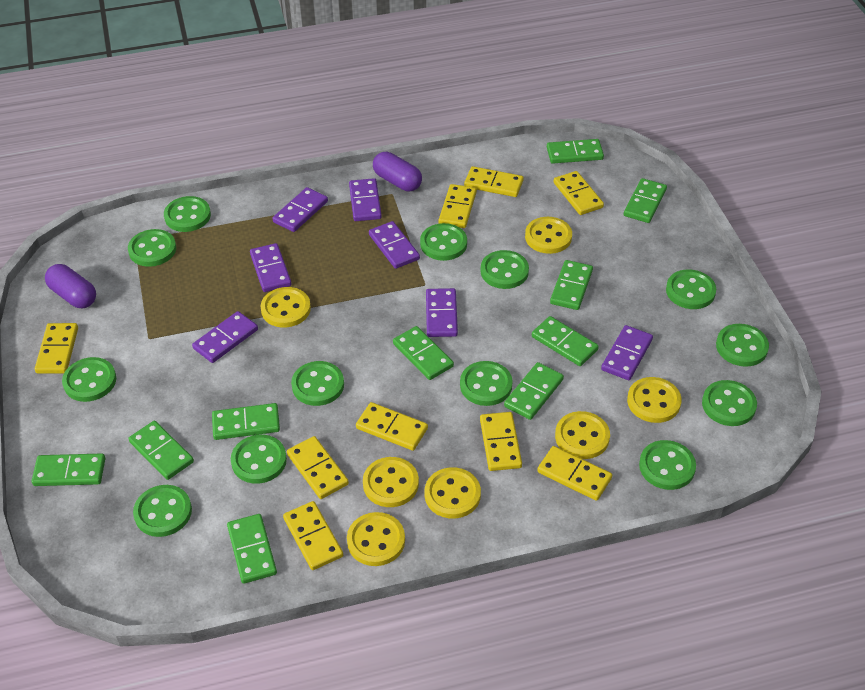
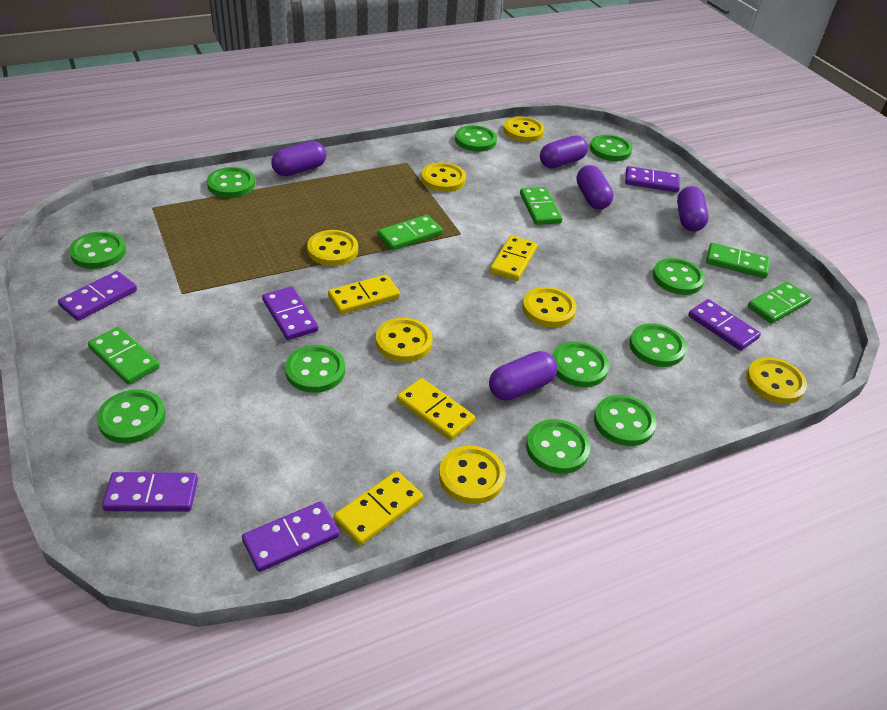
green button: [62,357,116,402] [128,229,176,267] [133,485,192,537] [164,196,211,232] [231,435,287,484] [291,361,344,406] [420,223,467,261] [460,361,513,406] [481,250,529,289] [639,440,696,490] [666,269,716,309] [702,380,757,426] [716,324,769,367] = 13 -> [69,231,126,269] [97,389,166,443] [207,167,255,198] [285,345,345,393] [455,125,497,152] [526,419,591,474] [552,342,609,387] [590,135,632,161] [594,395,657,446] [629,323,687,367] [653,258,705,295] = 11
green domino: [32,453,105,486] [129,421,194,480] [212,403,280,440] [227,514,277,584] [393,326,454,380] [504,362,564,420] [532,316,599,366] [547,139,604,164] [550,260,593,310] [624,178,667,223] = 10 -> [88,327,160,385] [378,215,443,251] [520,187,562,225] [706,243,770,278] [748,282,812,324] = 5
purple capsule: [45,264,96,308] [373,152,422,191] = 2 -> [271,141,326,176] [489,351,557,400] [540,136,588,168] [576,165,614,210] [677,186,709,232] = 5
purple domino: [192,311,258,363] [250,243,292,292] [272,187,328,232] [349,178,382,221] [369,221,420,269] [426,288,458,337] [601,325,653,380] = 7 -> [58,271,137,321] [102,472,198,512] [242,502,339,572] [262,286,318,340] [625,166,680,192] [688,299,761,351] = 6
yellow domino: [35,323,78,374] [283,501,343,570] [287,436,349,499] [356,402,428,451] [438,184,477,228] [464,166,524,197] [480,412,522,471] [537,446,612,501] [554,171,604,215] = 9 -> [328,275,400,314] [334,471,423,546] [397,378,475,440] [490,235,537,281] = 4

